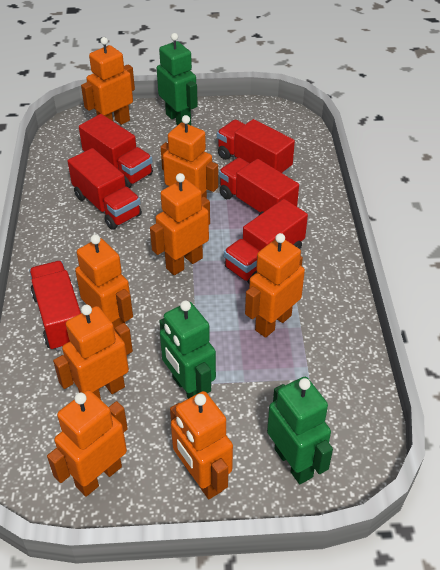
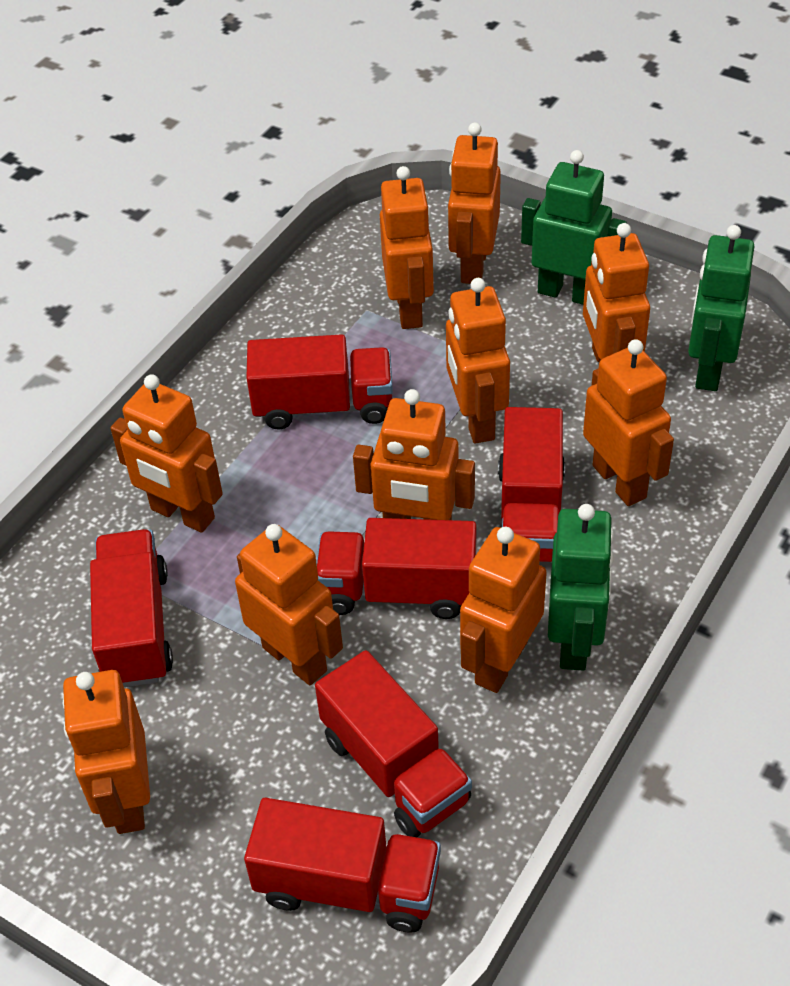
orange robot: [47,390,128,497] [53,304,133,400] [75,234,133,330] [81,37,135,125] [150,173,210,275] [161,115,218,198] [170,391,233,499] [245,233,305,338] = 8 -> [63,670,150,834] [111,374,223,533] [235,524,343,685] [353,389,475,520] [380,166,434,329] [446,278,510,443] [448,122,501,284] [460,527,547,693] [583,223,650,362] [583,339,674,506] = 10

